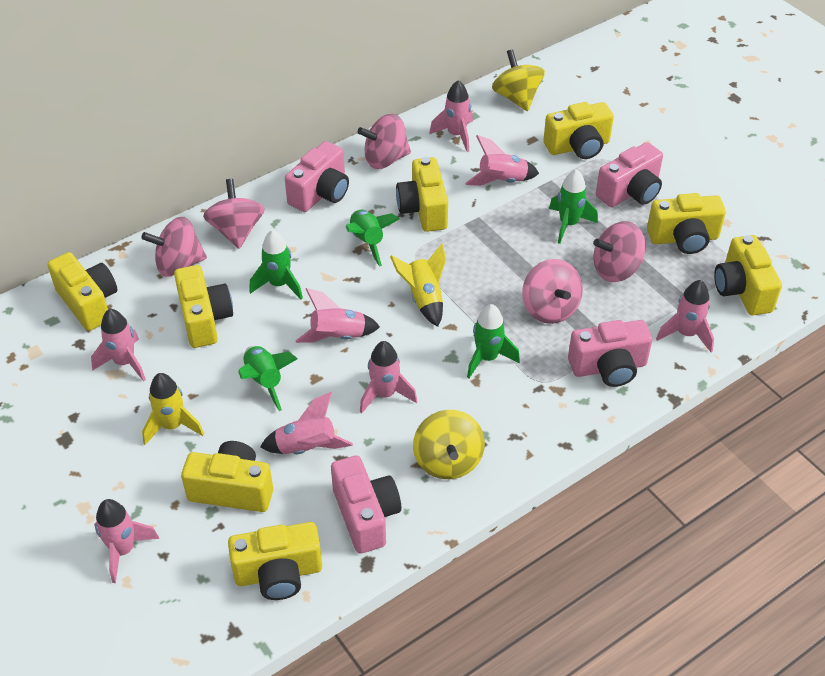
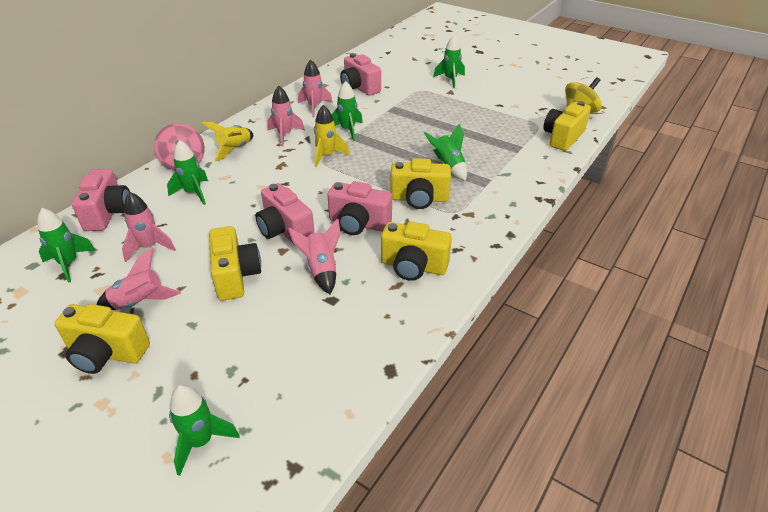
green rocket: [238,346,298,411] [249,230,303,300] [346,210,400,267] [467,304,520,378] [549,169,598,244] = 5 -> [38,208,95,283] [167,140,208,205] [169,385,240,476] [332,81,363,141] [424,124,467,181] [433,35,465,88] = 6
pink rocket: [91,309,146,381] [94,499,159,583] [260,392,353,454] [296,288,380,343] [360,341,417,414] [429,80,473,152] [465,135,539,186] [656,280,714,352] = 8 -> [97,247,181,310] [122,192,176,262] [267,86,305,147] [288,218,341,294] [298,60,333,117] = 5
pink spinning top: [141,217,207,277] [203,179,265,249] [358,114,411,169] [522,259,583,324] [593,221,645,282] = 5 -> [154,123,205,171] = 1
yellow camera: [47,252,117,331] [174,265,233,348] [181,441,273,512] [228,522,322,600] [396,157,448,232] [543,102,614,159] [647,193,726,254] [714,235,782,315] = 8 -> [55,304,150,374] [209,226,261,301] [381,221,452,281] [390,158,451,209] [543,101,591,151] = 5
yellow spinning top: [413,410,485,479] [492,49,545,111] = 2 -> [565,77,602,113] = 1

